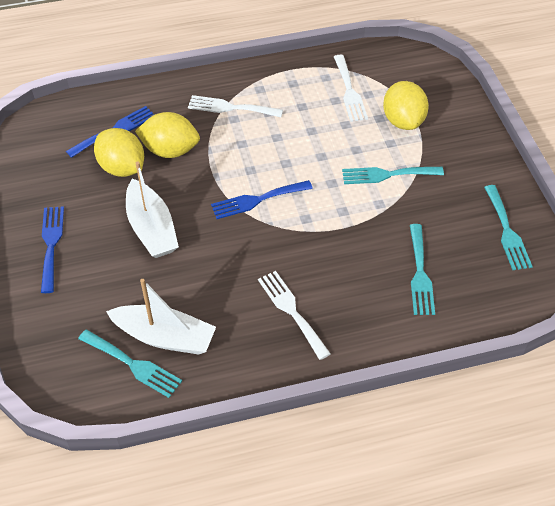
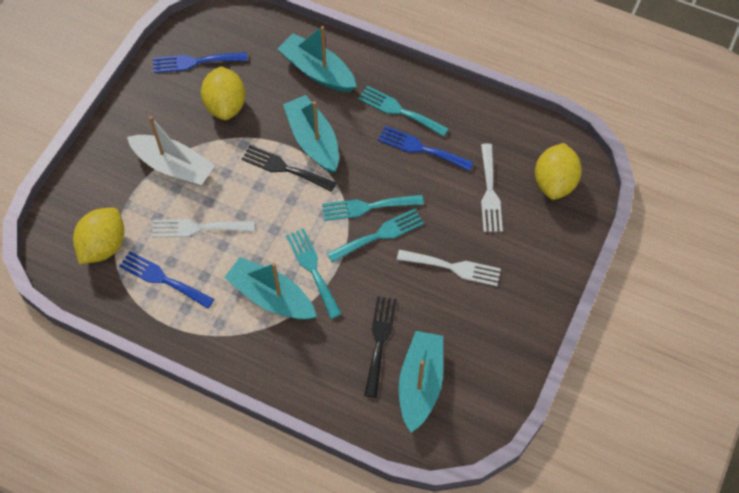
black fork: none = 0 -> [242,145,336,192] [364,297,397,398] = 2
turquoise boat: none = 0 -> [224,257,317,320] [277,26,357,92] [283,95,339,173] [398,331,443,433] = 4
white boat: [106,279,216,354] [126,161,179,258] = 2 -> [127,116,215,186] = 1

